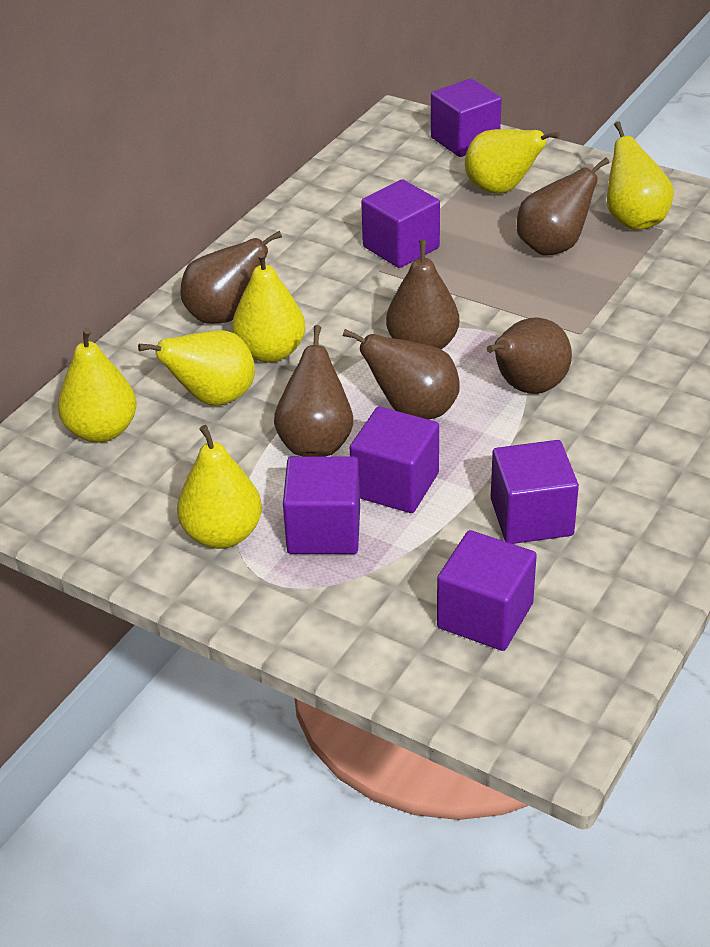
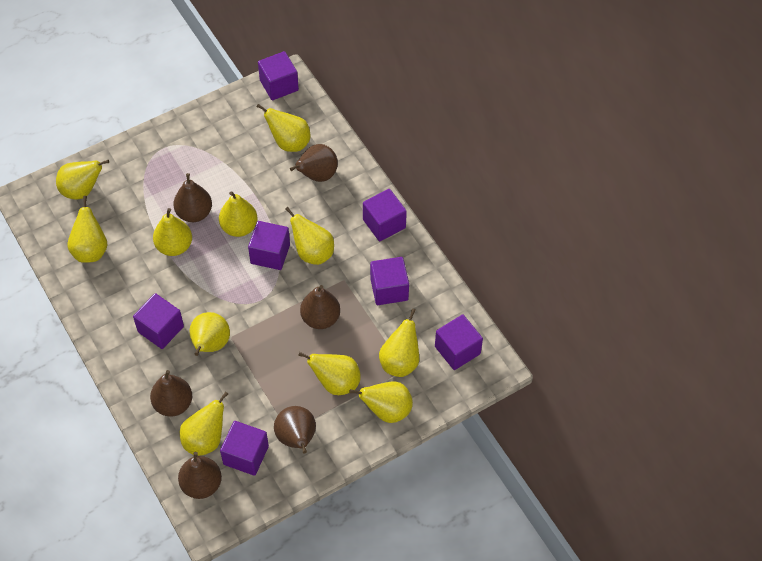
purple cube: [283,456,360,554] [350,407,439,513] [361,179,440,268] [431,78,502,157] [437,530,537,651] [491,440,579,544] = 6 -> [133,293,184,349] [220,421,269,476] [248,221,290,270] [258,51,299,100] [363,189,407,241] [370,257,409,305] [435,314,483,370] = 7
yellow pear: [58,328,137,443] [138,330,255,406] [177,425,262,549] [232,252,306,363] [465,129,560,194] [607,121,674,230] = 6 -> [56,160,109,200] [67,196,107,263] [153,208,192,256] [180,392,228,456] [190,312,230,356] [219,191,258,237] [257,104,310,152] [285,207,334,265] [298,352,361,395] [350,381,413,423] [379,309,419,377] = 11

